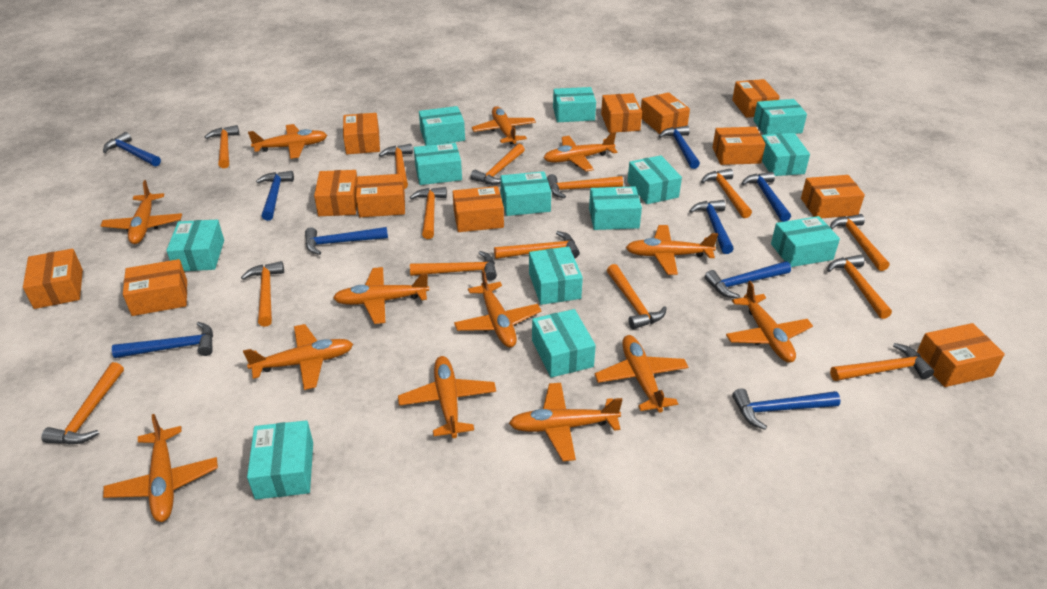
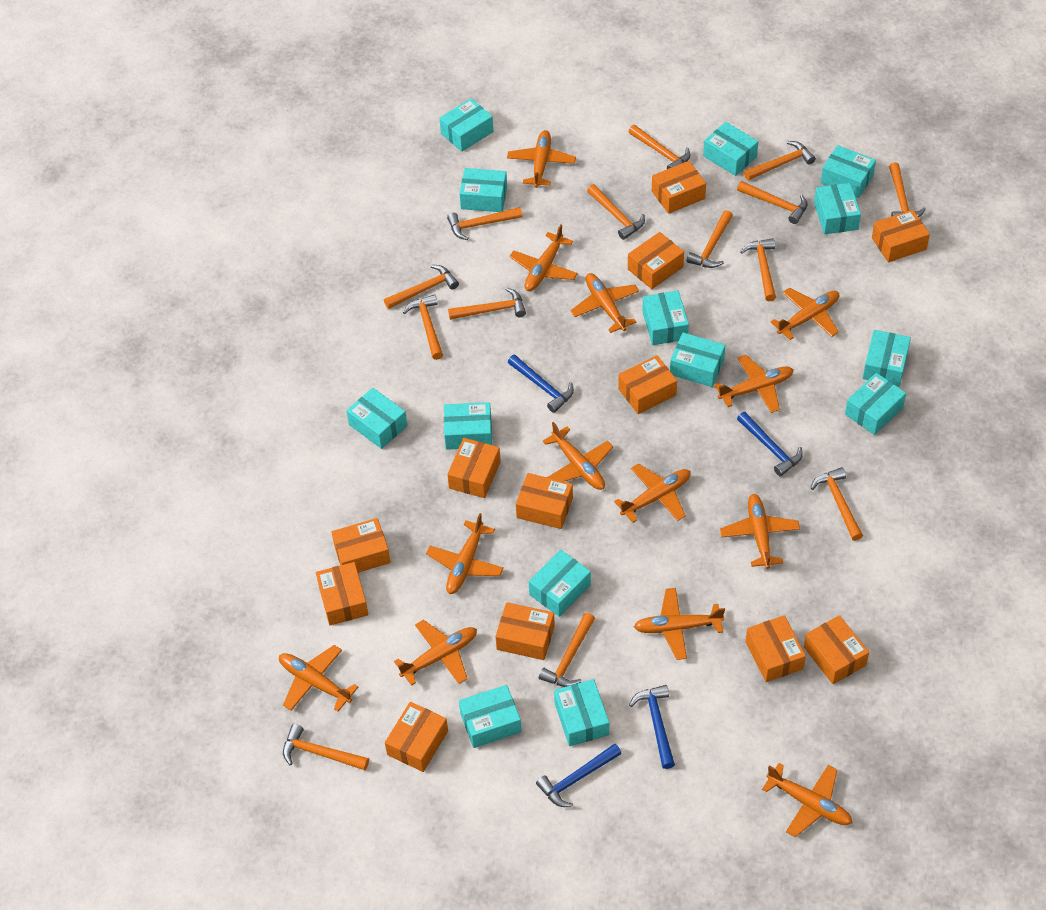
blue hammer: [103,132,161,166] [112,322,213,358] [256,171,294,221] [305,227,388,255] [659,126,700,169] [689,200,734,254] [705,261,791,298] [732,388,841,430] [741,172,791,222] = 9 -> [508,355,574,413] [536,743,622,807] [629,685,675,769] [737,412,803,476] = 4
turquoise box: [166,220,224,271] [247,420,313,500] [414,143,462,185] [419,106,465,146] [501,171,551,216] [529,246,583,305] [532,309,596,378] [553,87,596,122] [589,186,642,230] [627,155,682,204] [753,99,807,135] [762,133,810,176] [771,216,840,267] = 13 -> [347,388,407,449] [439,98,493,152] [444,402,492,450] [459,168,507,212] [459,685,522,748] [529,550,591,617] [554,679,609,746] [642,291,689,345] [670,333,726,387] [703,122,758,176] [814,183,861,234] [821,145,876,198] [845,373,906,435] [863,330,911,387] = 14

